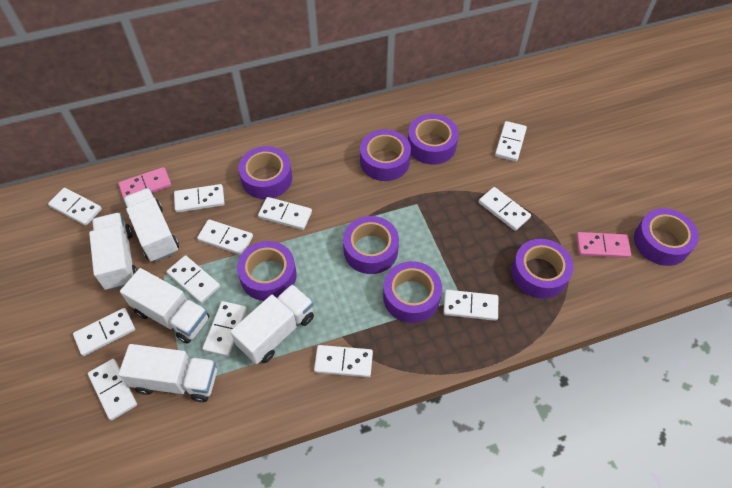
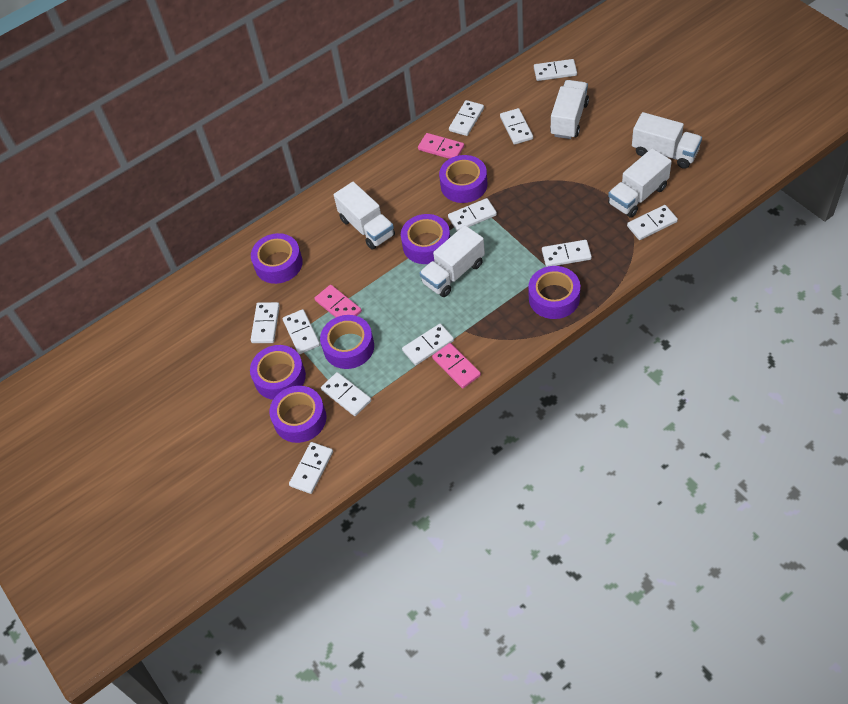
pink domino: [118,167,171,198] [576,232,631,258] = 2 -> [315,285,362,317] [418,133,464,159] [432,343,481,389] = 3
purple tape: [237,241,297,301] [238,146,292,199] [343,216,399,274] [360,129,411,181] [383,261,442,323] [408,114,459,165] [511,239,574,299] [634,208,699,266] = 8 -> [250,345,306,400] [251,233,303,284] [269,386,326,443] [320,315,374,369] [401,214,450,264] [439,155,487,203] [528,266,580,319] = 7
white domino: [48,188,102,226] [73,308,135,356] [88,359,137,420] [166,255,220,303] [174,184,225,213] [197,219,253,255] [202,301,247,357] [258,197,312,230] [314,345,373,377] [443,290,498,321] [479,187,531,231] [495,121,527,162] = 12 -> [251,302,280,343] [282,309,320,354] [289,442,333,494] [321,372,371,416] [402,324,454,365] [448,198,497,231] [449,100,484,136] [500,108,533,145] [534,59,577,81] [542,240,592,267] [627,205,678,240] = 11

